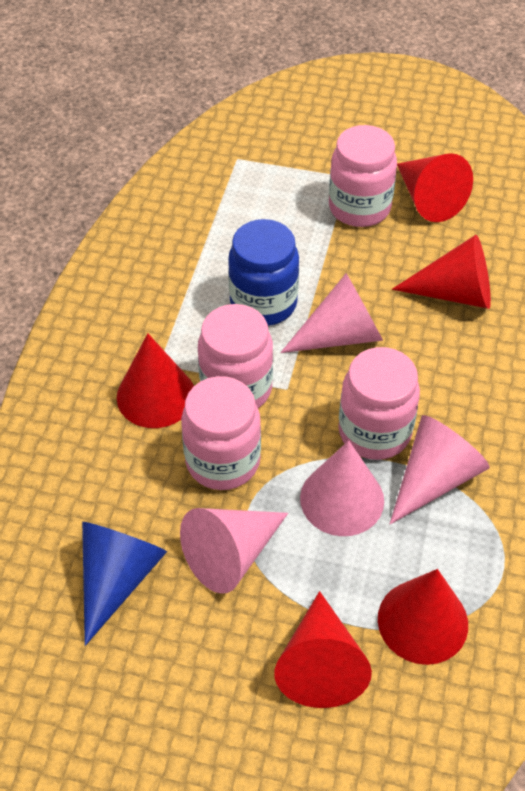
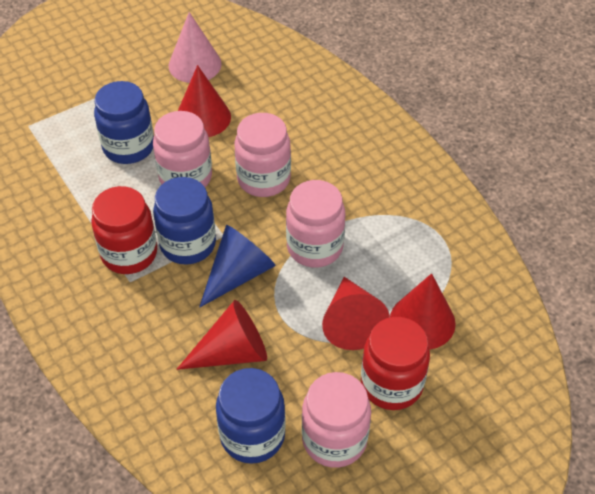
blue jar: [228,219,299,326] = 1 -> [94,81,154,164] [153,177,216,265] [216,368,286,464] = 3
pink cone: [180,508,288,594] [280,273,383,353] [300,441,384,536] [390,415,490,524] = 4 -> [169,12,222,83] = 1
red cone: [117,333,194,428] [274,591,372,708] [378,569,468,665] [392,235,491,309] [397,153,473,222] = 5 -> [176,300,267,370] [178,65,231,137] [322,277,390,350] [390,273,456,350] = 4
red jar: none = 0 -> [91,186,157,274] [361,317,430,410] = 2

